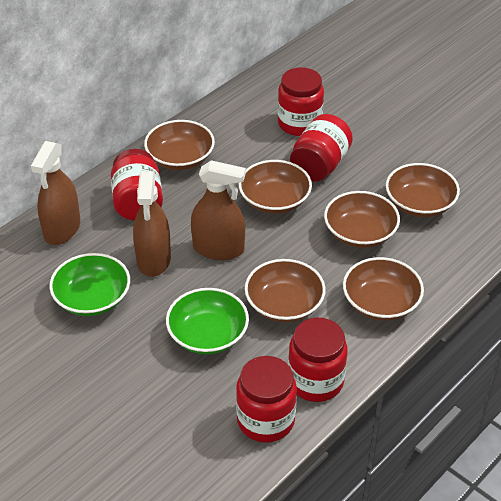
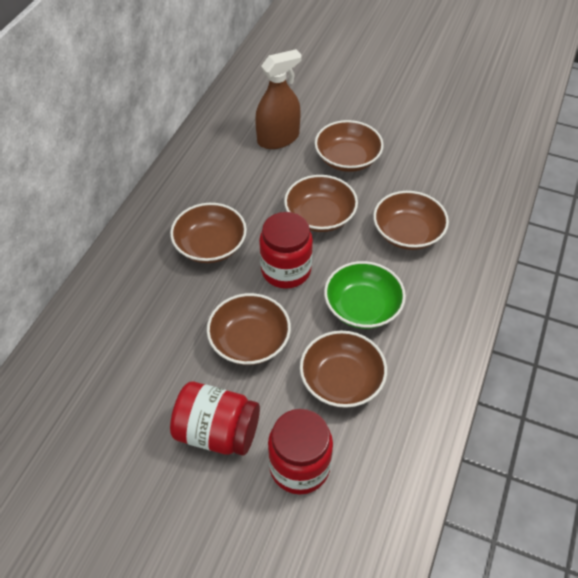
brown spray bottle: [31,141,80,245] [133,171,171,277] [191,160,246,260] = 3 -> [255,49,302,149] = 1
green bowl: [49,253,130,316] [166,288,249,354] = 2 -> [324,261,406,329] = 1
red jar: [111,149,163,221] [236,356,297,443] [278,67,324,136] [288,318,347,402] [290,114,353,182] = 5 -> [170,381,260,456] [259,212,313,289] [268,409,333,495] = 3

